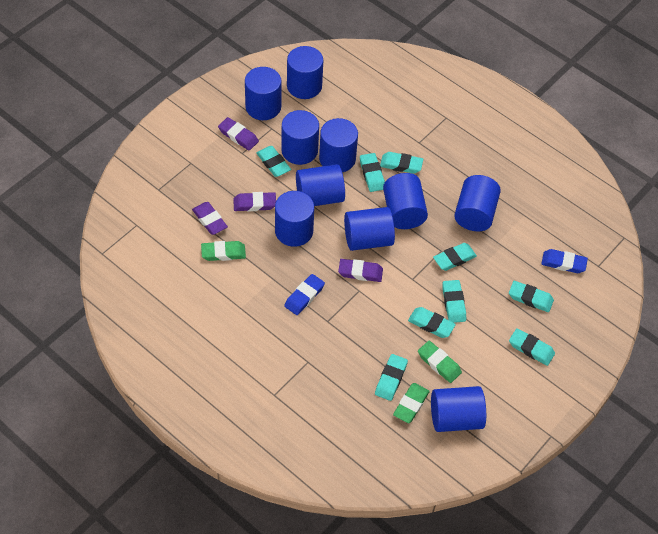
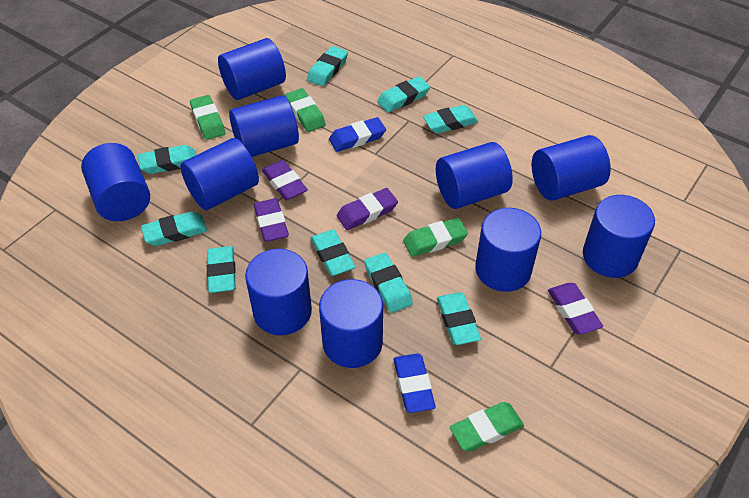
green eraser: [201,241,246,261] [393,383,430,423] [418,341,462,383] = 3 -> [190,95,225,140] [285,88,326,132] [403,218,468,257] [450,402,524,452] = 4

